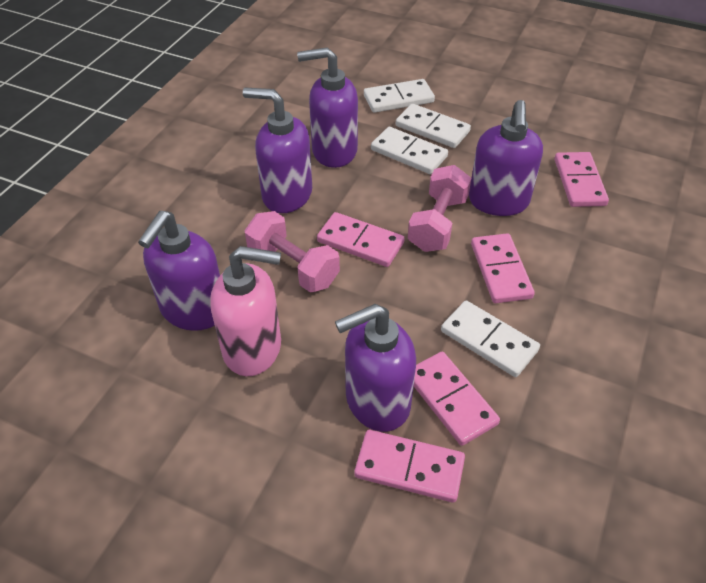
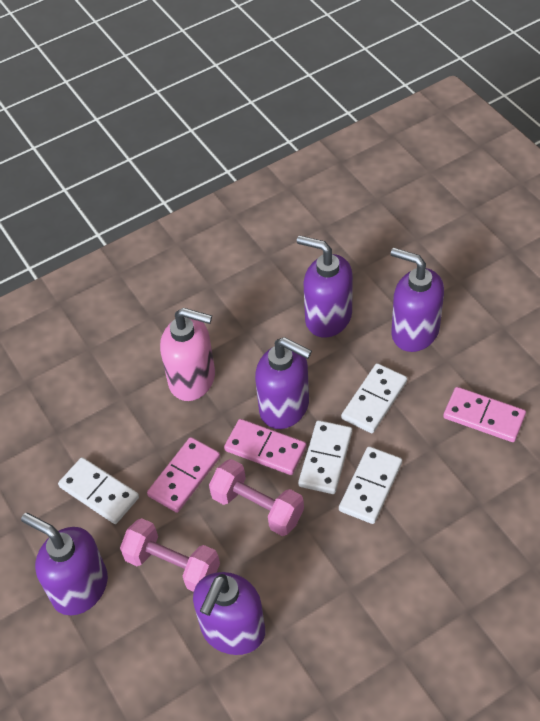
pink domino: [317,212,405,267] [354,430,465,503] [414,352,500,446] [471,233,535,303] [554,152,609,207] = 5 -> [147,437,220,513] [224,419,306,475] [443,387,526,442] = 3

